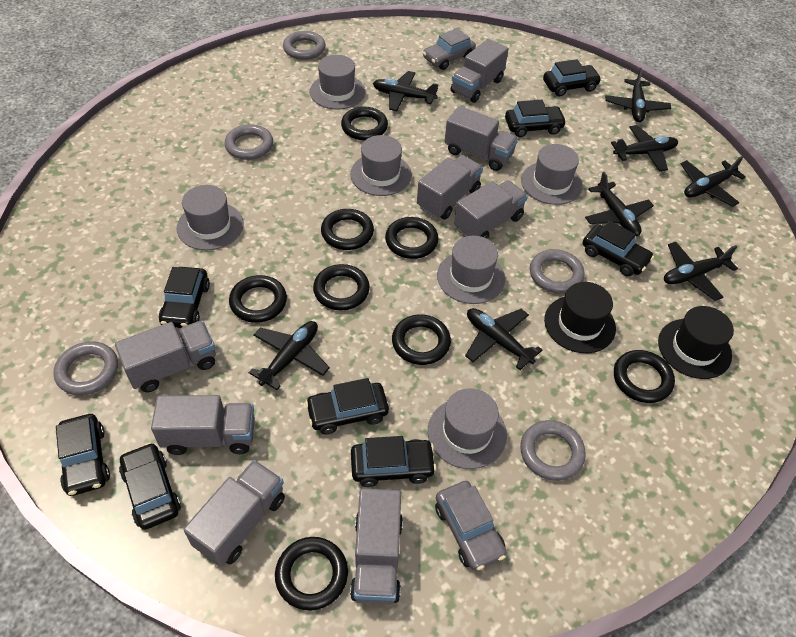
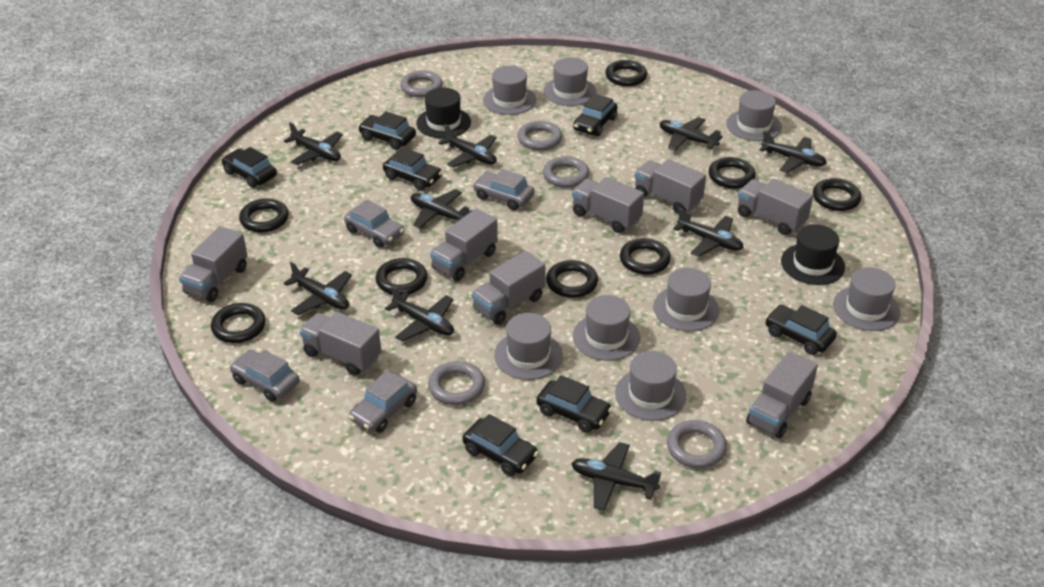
black car: [56,414,110,496] [119,442,181,530] [159,267,210,328] [305,378,389,435] [351,436,436,487] [505,100,567,137] [543,59,602,96] [583,221,654,277] = 8 -> [222,147,277,188] [358,112,416,150] [383,147,442,191] [462,414,538,476] [536,375,612,433] [573,94,618,137] [765,305,837,355] = 7
black plane: [249,321,330,390] [373,71,438,111] [465,308,542,370] [585,172,654,236] [605,68,671,122] [611,125,678,171] [664,242,738,301] [681,156,746,206] = 8 -> [284,122,343,165] [284,262,352,315] [385,286,454,342] [411,189,473,228] [438,124,497,167] [571,442,661,511] [659,117,723,151] [673,208,744,257] [760,130,827,173] = 9
grey car: [423,28,476,70] [435,481,507,571] = 2 -> [230,350,300,402] [344,200,404,248] [349,371,417,433] [473,169,535,210] = 4
grey hat: [177,185,243,250] [310,55,365,109] [350,135,412,196] [428,388,507,469] [437,236,505,304] [521,144,583,205] = 6 -> [483,66,536,115] [494,313,563,380] [544,57,596,106] [573,295,640,361] [615,351,686,421] [653,268,719,331] [726,90,782,141] [833,267,900,331] = 8

